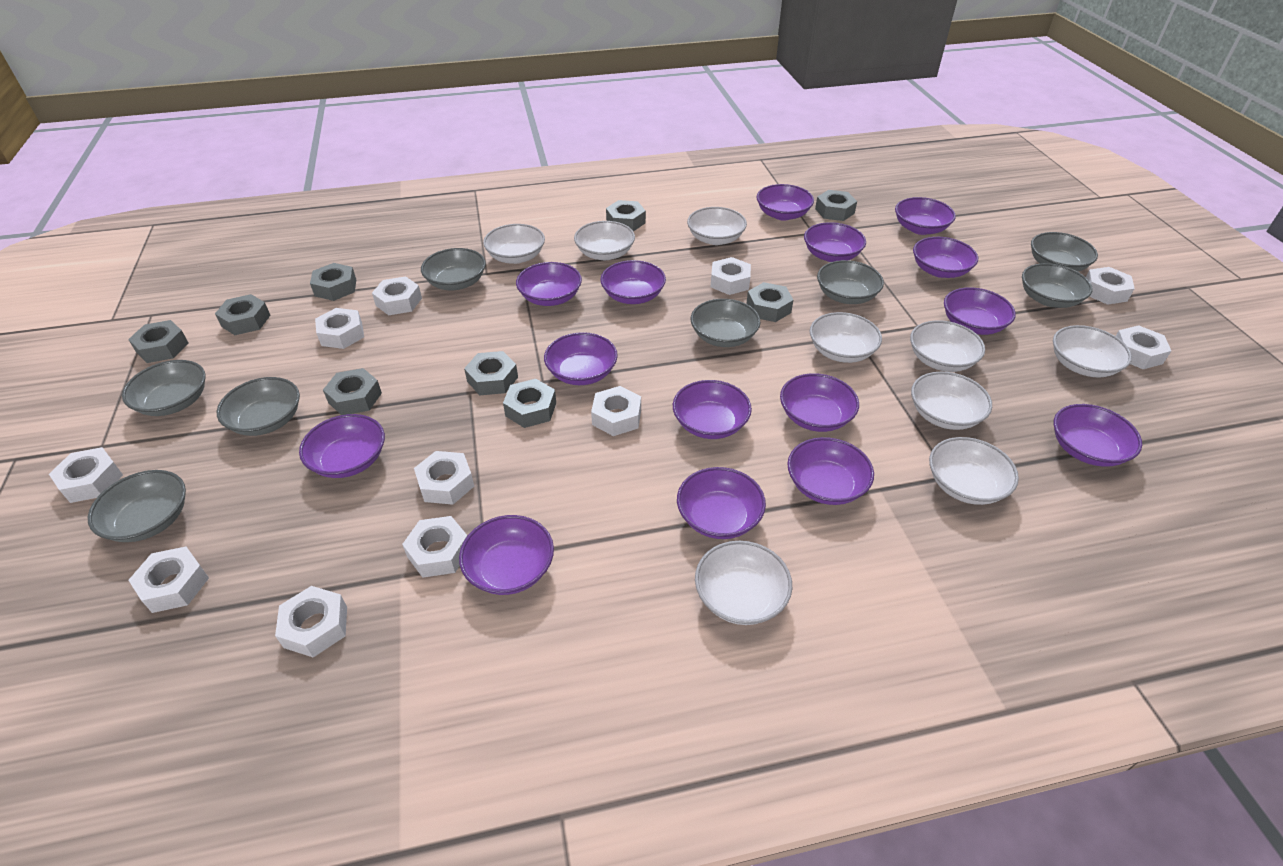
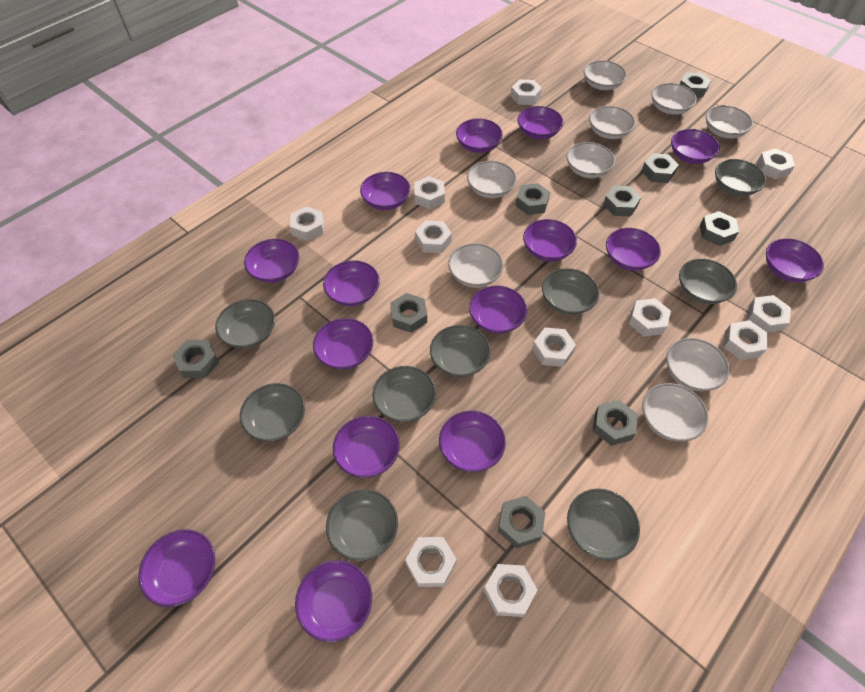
grey bowl: [88,470,186,542] [122,360,206,416] [216,377,300,436] [421,248,486,290] [691,299,761,347] [817,260,884,304] [1022,263,1092,308] [1031,232,1098,272] = 8 -> [215,299,275,349] [240,383,305,442] [326,489,398,561] [373,366,436,422] [430,325,491,377] [542,268,599,315] [567,489,640,561] [679,259,737,304] [715,159,767,196] = 9

